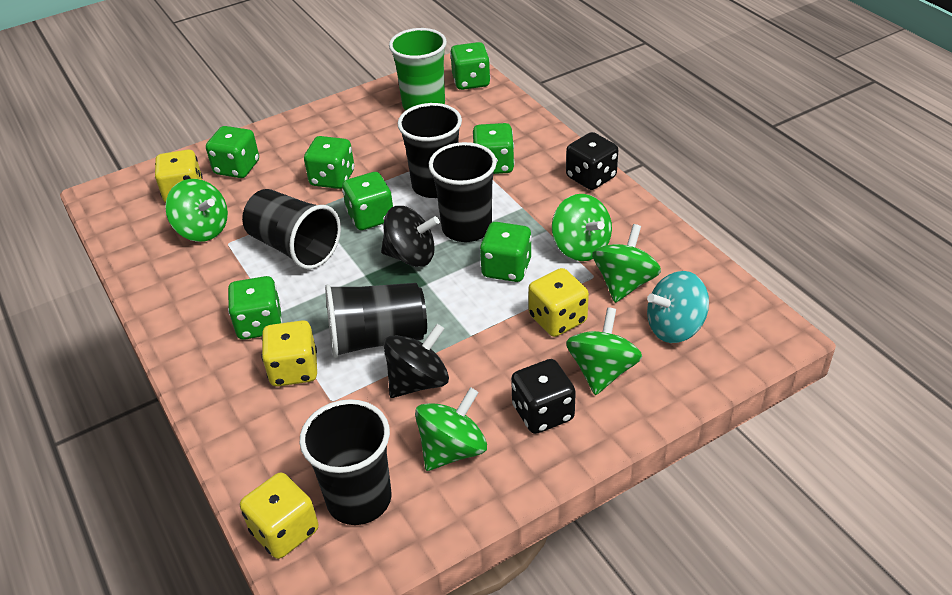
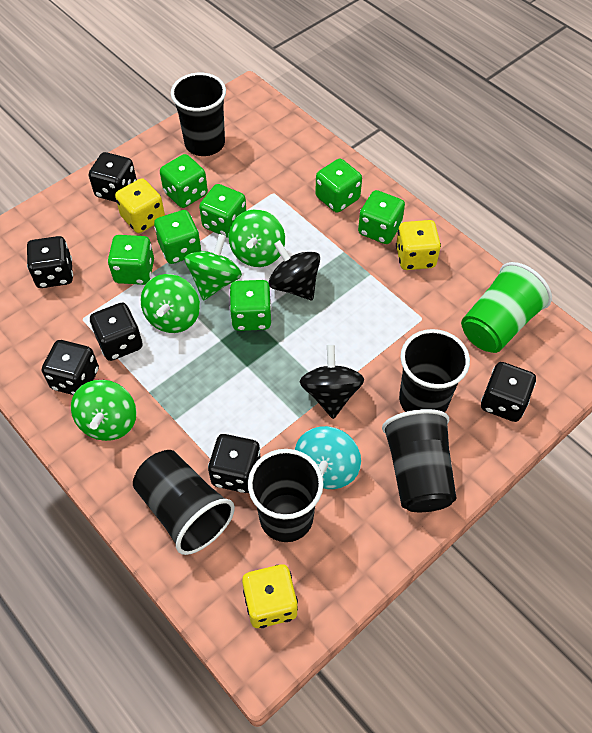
black dice: [511,359,576,434] [566,132,618,190] = 2 -> [27,236,73,288] [42,340,99,395] [89,152,137,202] [90,303,143,361] [208,434,261,493] [481,362,536,422] = 6
green spinning top: [165,179,228,242] [415,387,487,471] [552,194,612,261] [566,307,642,395] [592,224,661,303] = 5 -> [71,380,137,441] [141,274,200,333] [185,234,242,301] [229,209,285,267] = 4
yellow dice: [155,150,203,203] [240,473,318,559] [261,320,317,387] [528,268,589,337] = 4 -> [115,178,165,233] [242,564,298,628] [396,220,441,270] = 3

